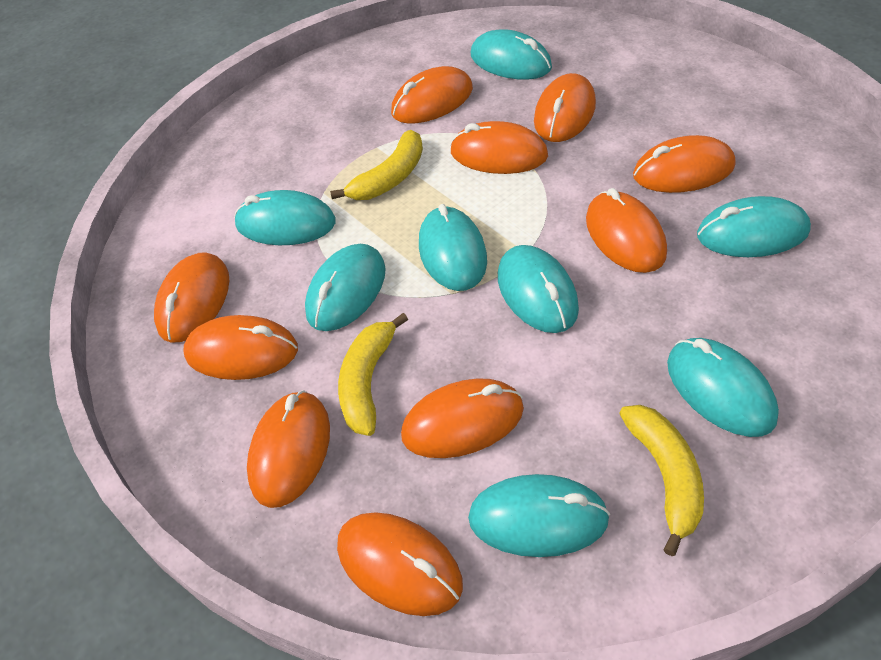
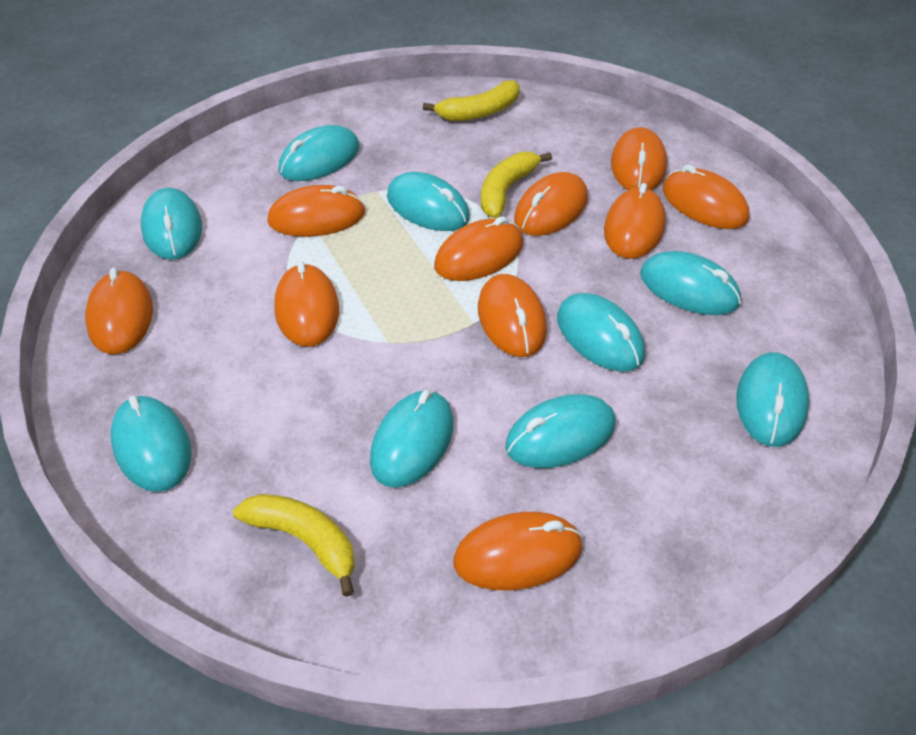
turquoise mouse: [234,190,336,245] [305,244,386,331] [419,204,487,291] [468,474,610,557] [471,29,552,80] [498,245,579,333] [667,338,779,437] [697,196,811,257] = 8 -> [111,396,192,492] [141,188,202,260] [279,125,360,181] [370,390,454,488] [387,172,470,231] [505,394,616,468] [557,293,645,371] [640,251,741,315] [736,352,809,447] = 9

